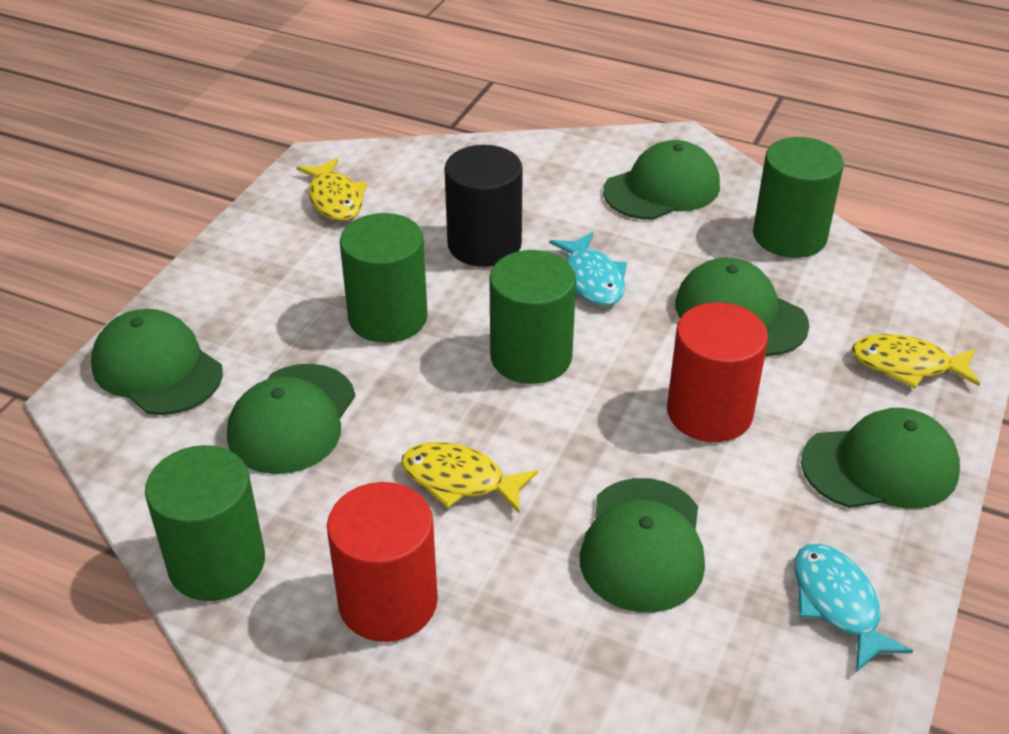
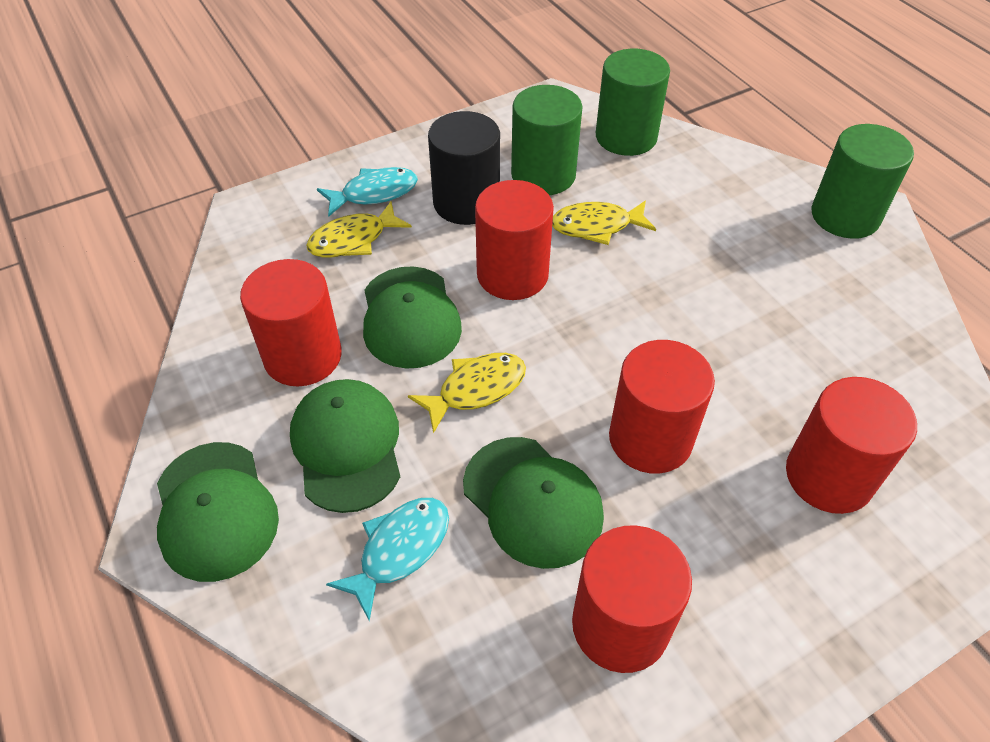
green cap: [91,309,223,415] [227,364,355,474] [580,478,705,612] [603,140,720,220] [675,258,809,356] [801,408,960,509] = 6 -> [157,442,279,582] [290,379,400,513] [363,266,462,369] [463,437,604,569] = 4
green cylinder: [145,445,265,601] [340,213,428,343] [489,250,576,384] [753,137,844,258] = 4 -> [511,85,583,195] [596,49,670,156] [811,124,914,239] = 3
red cylinder: [327,482,438,642] [667,302,768,442] = 2 -> [240,259,342,386] [475,180,554,300] [572,525,692,673] [609,340,715,474] [786,377,917,514] = 5

